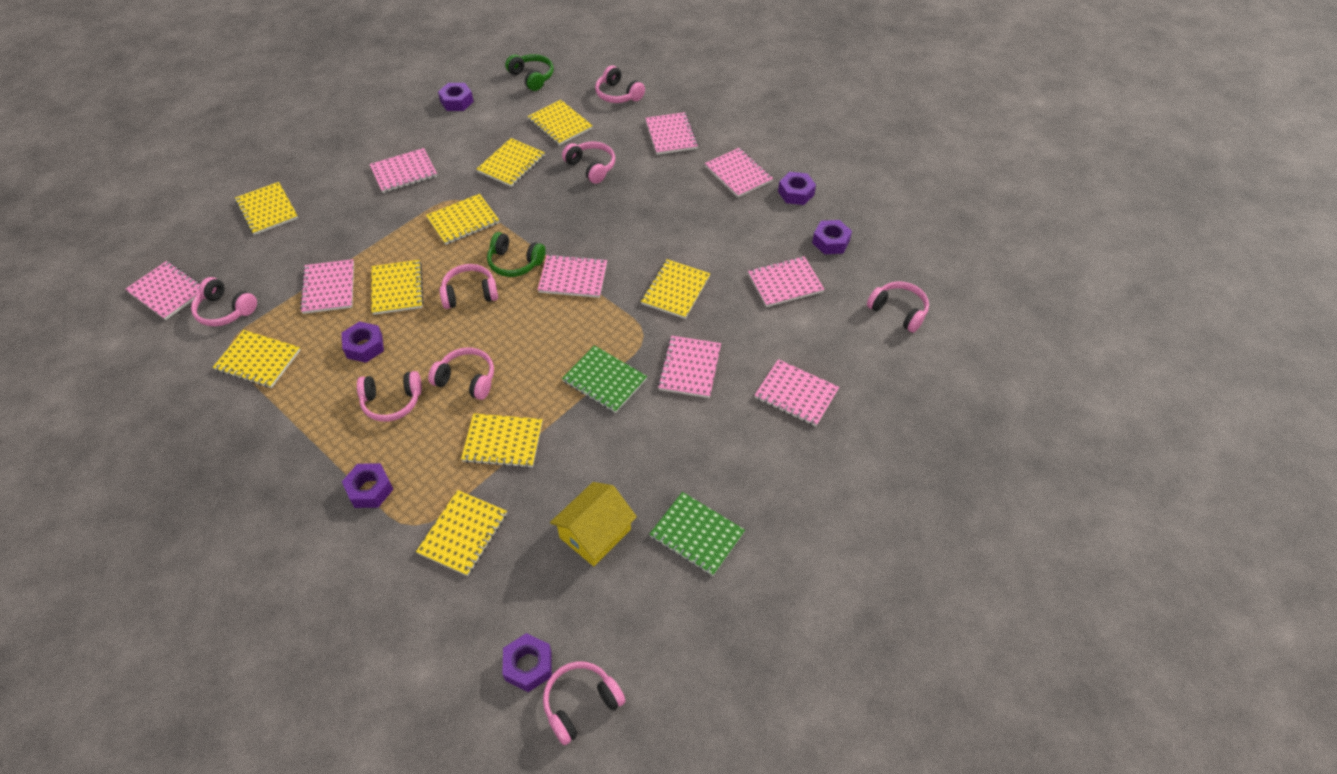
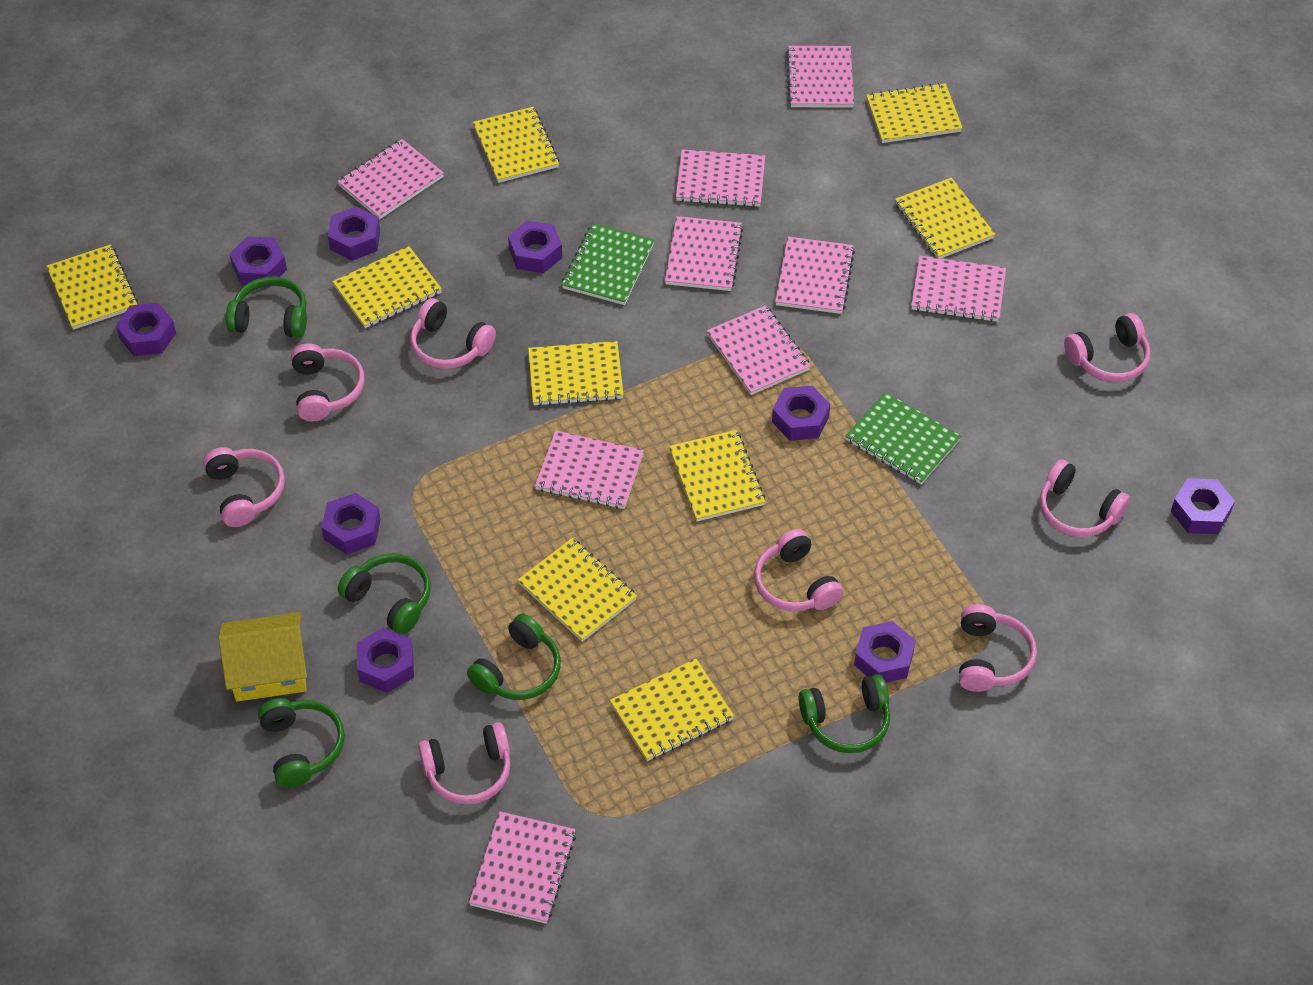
green headphones: [487,232,546,277] [505,54,554,91] = 2 -> [226,276,307,338] [258,698,345,788] [338,553,431,635] [467,614,561,700] [799,674,891,753] = 5
purple nut: [341,321,384,363] [342,463,394,508] [438,83,474,111] [502,633,552,692] [778,172,816,205] [812,220,852,254] = 6 -> [116,303,176,356] [230,236,287,287] [321,493,381,554] [328,206,380,261] [357,627,414,693] [508,221,562,273] [772,386,830,441] [854,621,916,683] [1171,478,1235,534] = 9

